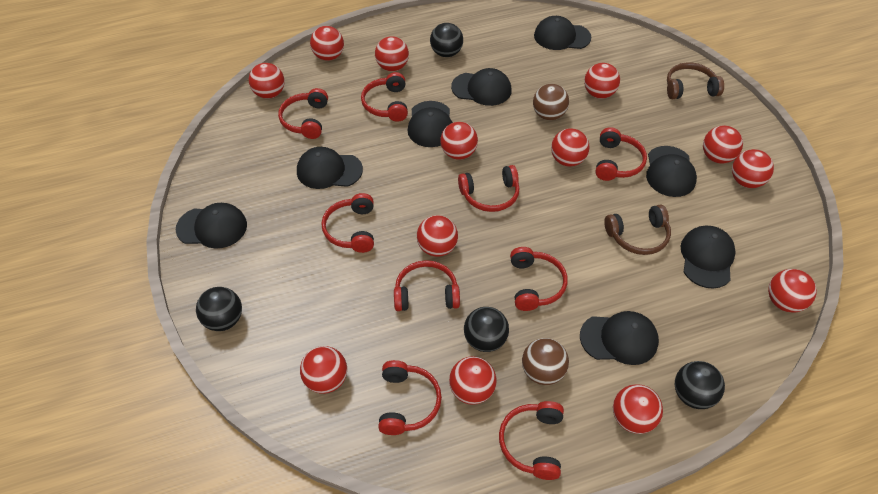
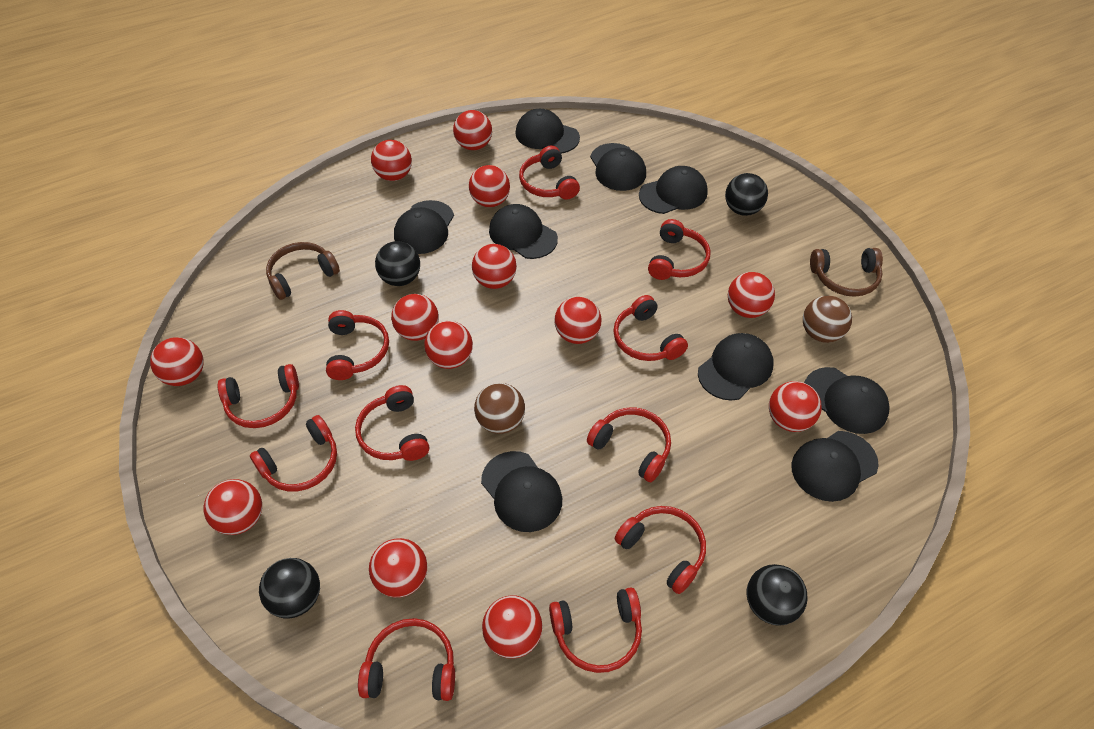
black cap: [176,203,247,249] [297,147,363,189] [407,101,453,147] [451,68,511,106] [534,16,591,50] [580,311,659,365] [646,146,697,197] [681,226,736,289] = 8 -> [394,200,454,254] [481,451,562,532] [489,204,558,259] [515,109,580,154] [590,143,646,191] [639,166,708,214] [698,333,773,401] [791,431,879,502] [804,367,890,434] = 9
red headphones: [278,88,328,139] [321,193,374,253] [361,72,408,122] [378,360,442,435] [394,260,460,311] [458,165,519,212] [499,401,564,480] [510,247,567,311] [596,127,647,181] = 9 -> [218,364,299,428] [250,415,337,491] [326,310,389,380] [355,385,429,461] [358,618,455,701] [519,145,580,200] [549,587,642,673] [587,408,671,482] [613,295,688,361] [615,506,706,594] [648,219,711,280] = 11

